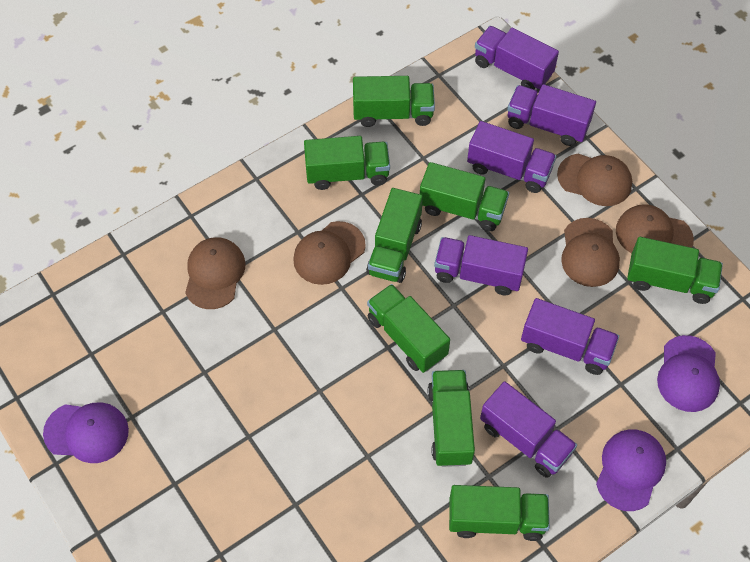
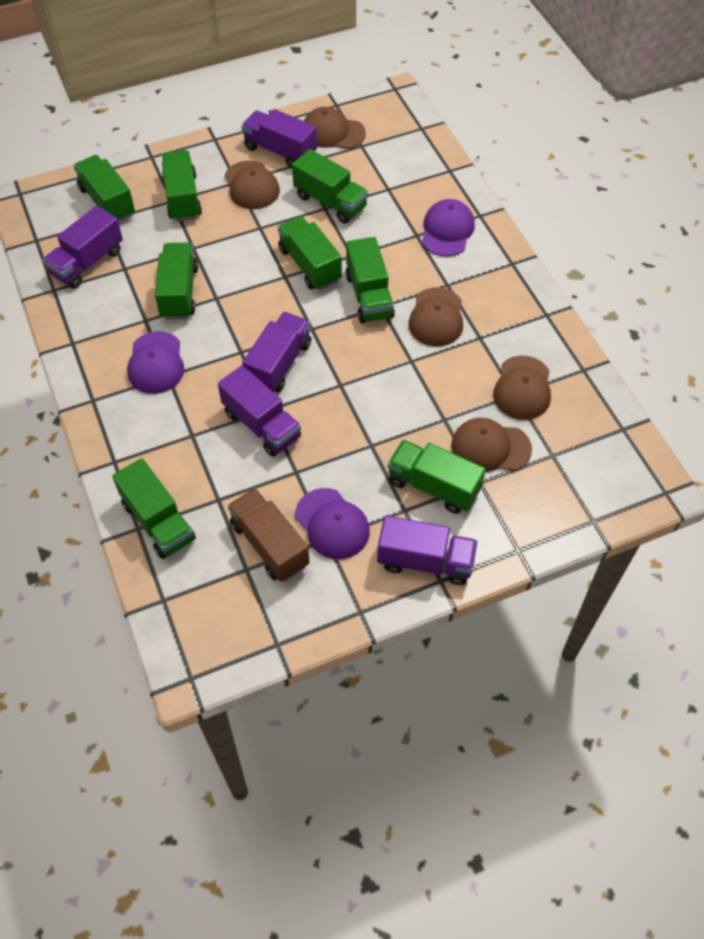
brown truck: none = 0 -> [228,488,310,582] = 1
purple truck: [434,235,528,295] [467,121,556,193] [475,26,559,90] [480,381,577,478] [507,84,596,146] [521,298,619,375] = 6 -> [43,206,123,289] [218,365,301,457] [241,109,317,168] [242,312,312,392] [377,515,478,585] = 5

